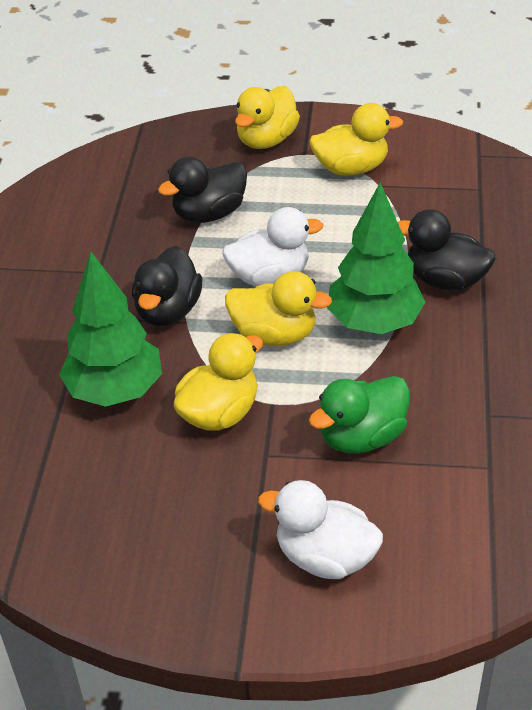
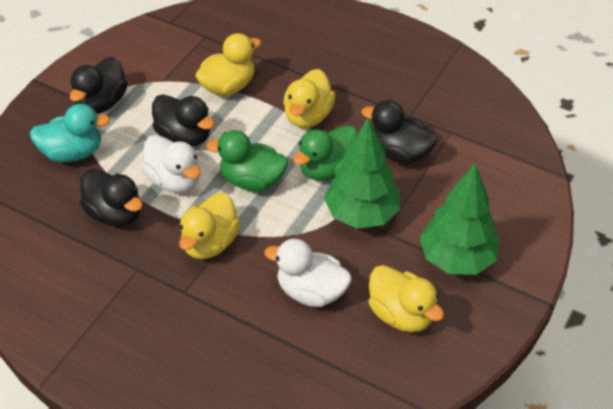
black duck: [132,246,202,326] [158,157,247,223] [398,209,495,291] = 3 -> [70,57,127,114] [80,169,143,227] [152,94,214,147] [361,100,437,164] = 4
green duck: [309,376,410,454] = 1 -> [206,130,288,191] [293,125,358,181] = 2
turquoise duck: none = 0 -> [30,104,110,162] = 1

